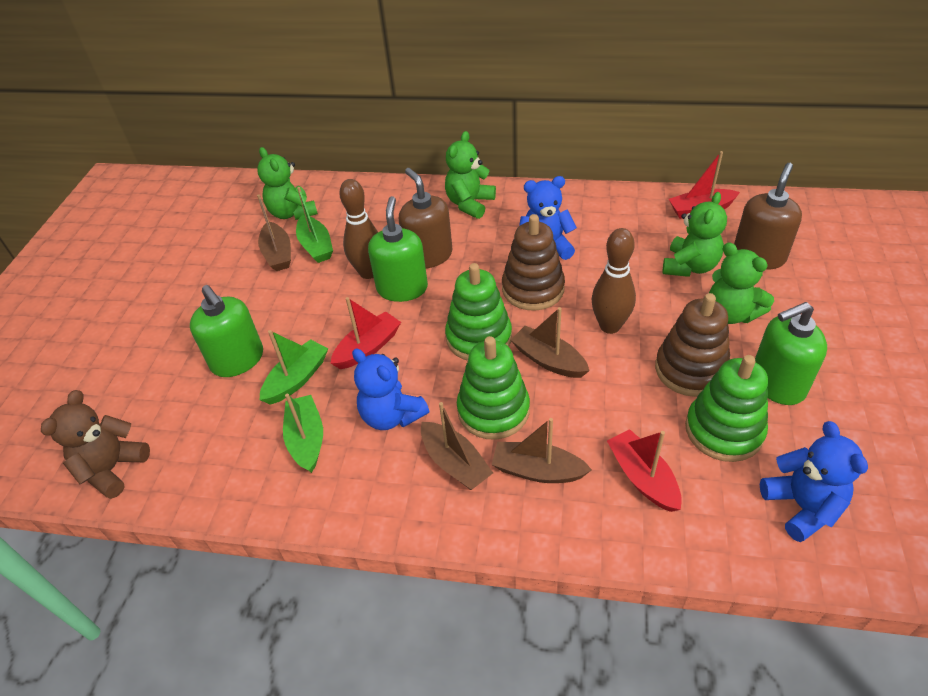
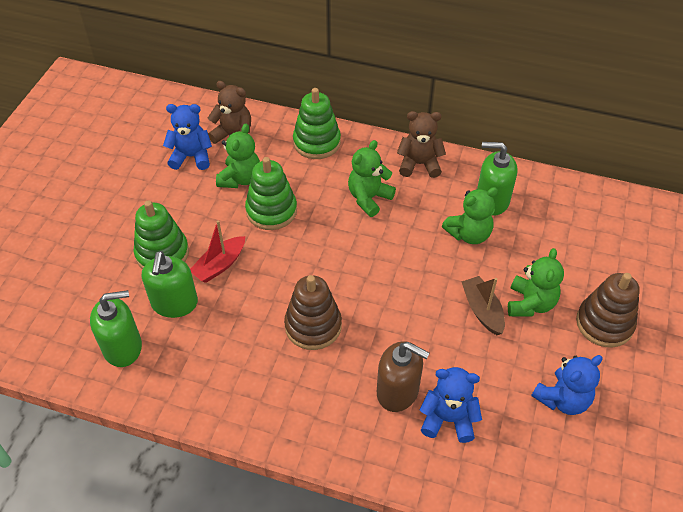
brown boat: [257,194,291,271] [421,402,493,490] [492,418,592,483] [511,307,590,378] = 4 -> [461,276,505,335] = 1
brown bowling pin: [339,179,378,279] [592,228,636,334] = 2 -> none = 0
brown soap dispenser: [399,168,453,269] [734,163,802,269] = 2 -> [377,341,429,412] = 1
brown teddy bear: [41,390,150,499] = 1 -> [208,81,251,144] [397,111,446,178] = 2
green boat: [260,330,328,405] [283,394,323,473] [296,187,333,263] = 3 -> none = 0
red boat: [330,297,401,369] [607,429,682,512] [669,151,740,219] = 3 -> [190,221,245,283] = 1

